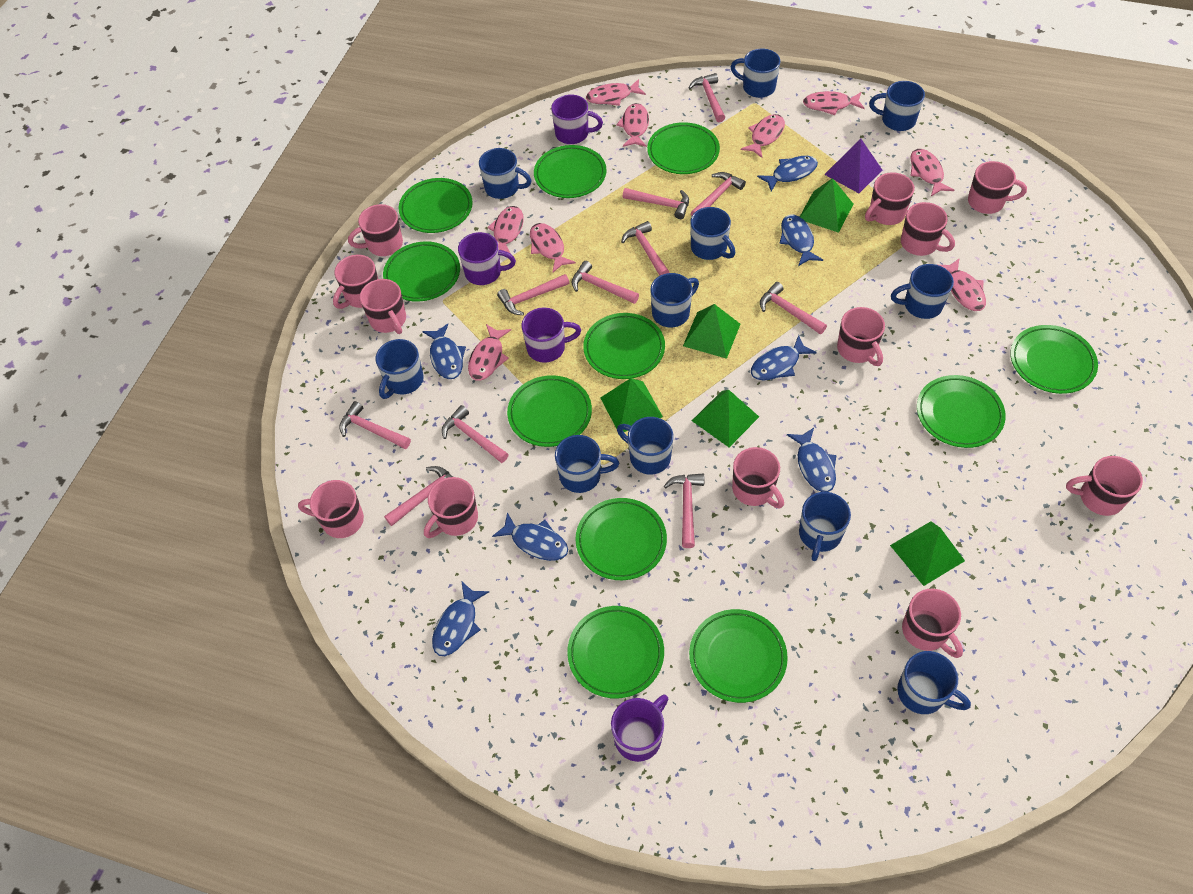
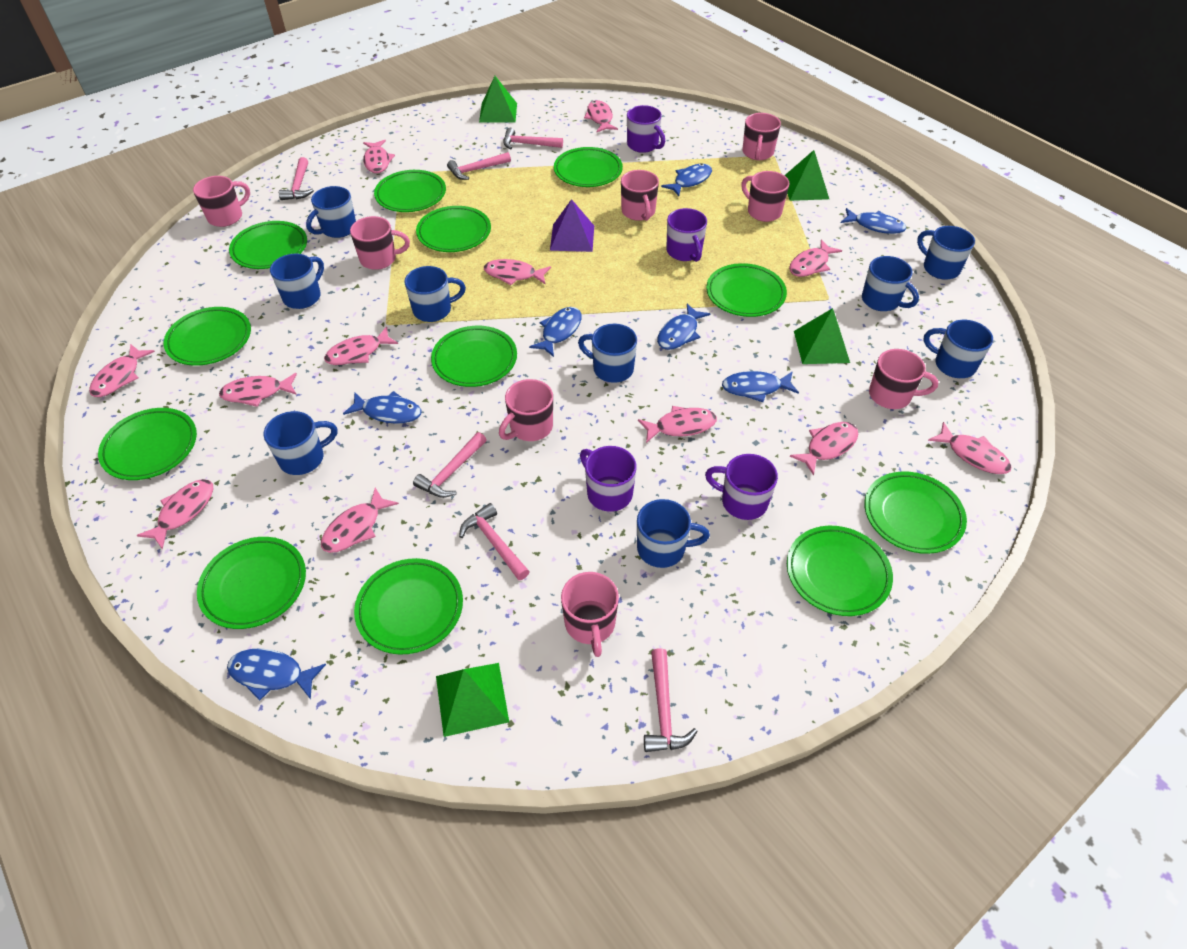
blue mug: [376,339,424,399] [479,148,532,199] [555,435,619,493] [617,417,673,475] [650,273,699,327] [690,207,735,260] [731,48,780,98] [799,492,851,561] [869,81,925,131] [891,264,954,319] [897,651,971,714] = 11 -> [263,411,337,475] [270,254,324,309] [306,186,356,238] [404,266,466,322] [578,323,637,383] [637,499,710,568] [862,256,919,311] [917,226,975,280] [924,320,993,378] = 9
green plate: [383,241,460,302] [399,178,473,233] [507,375,592,447] [534,145,606,198] [567,606,664,699] [575,498,667,580] [583,313,665,379] [647,122,720,174] [689,609,788,703] [917,375,1006,448] [1010,325,1098,394] = 11 -> [98,408,197,480] [164,307,251,366] [197,537,306,629] [229,221,307,269] [354,558,463,655] [374,170,446,212] [416,206,491,252] [431,326,517,387] [554,147,623,187] [706,263,787,317] [787,526,893,616] [864,471,967,554] = 12
green pyramid: [600,378,663,432] [683,304,740,359] [692,390,759,447] [800,178,853,233] [890,521,965,586] = 5 -> [436,663,509,737] [479,76,517,123] [784,150,829,201] [794,308,850,364] = 4
pink fish: [468,324,511,381] [487,206,524,254] [530,223,576,272] [586,79,646,106] [616,103,649,147] [741,114,785,158] [803,91,865,115] [910,149,955,196] [939,258,986,311] = 9 -> [89,344,155,397] [136,479,214,550] [219,373,297,407] [321,488,399,553] [324,326,398,365] [363,140,395,173] [484,259,551,285] [584,100,618,132] [638,406,717,443] [789,239,842,277] [790,422,858,476] [928,422,1011,474] = 12
pink hammer: [339,401,411,449] [384,466,453,526] [442,405,509,463] [497,274,569,315] [571,261,639,304] [621,221,669,276] [622,188,689,219] [664,474,704,548] [688,73,725,122] [691,172,746,216] [760,282,827,334] = 11 -> [279,157,314,200] [413,432,486,498] [447,152,511,180] [459,503,530,580] [503,128,563,149] [644,648,698,752] = 6
pink mug: [298,480,364,538] [333,255,378,309] [348,204,403,256] [359,279,406,334] [424,477,478,538] [732,447,784,509] [837,307,885,366] [865,172,915,225] [901,202,955,256] [902,589,963,658] [968,161,1027,214] [1066,456,1143,516] = 12 -> [193,176,250,227] [350,216,410,270] [499,379,553,441] [561,572,619,657] [621,170,659,221] [741,171,790,222] [742,113,781,160] [869,349,938,409] = 8

